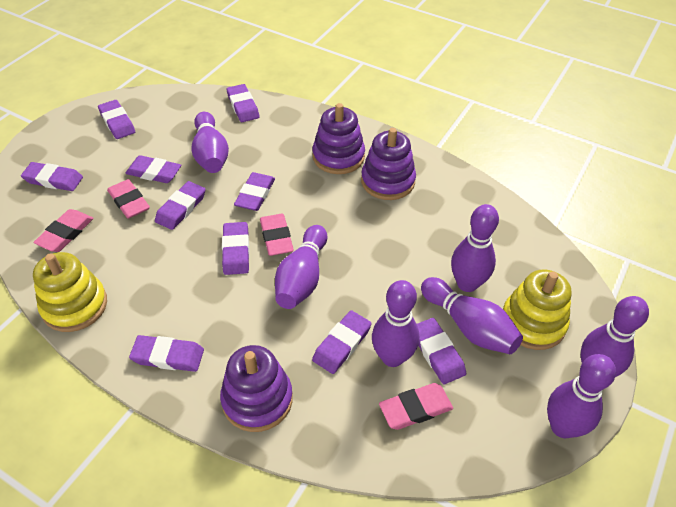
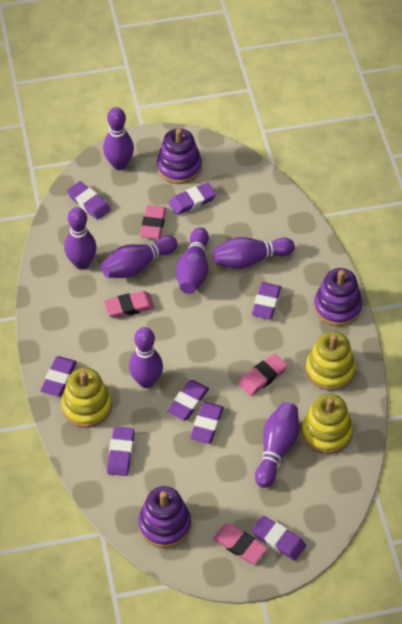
purple eraser: [21,162,83,191] [98,100,135,139] [125,155,181,183] [129,335,204,372] [155,181,206,230] [222,222,250,275] [227,84,259,122] [234,172,275,211] [312,310,372,374] [417,318,466,384] = 10 -> [40,356,77,397] [67,181,111,220] [107,426,135,476] [167,380,209,421] [169,182,217,215] [190,402,224,444] [251,515,306,561] [252,282,281,320] = 8
yellow stacking toy: [33,252,107,332] [503,269,572,350] = 2 -> [61,368,112,428] [301,394,353,454] [306,331,356,391] = 3

